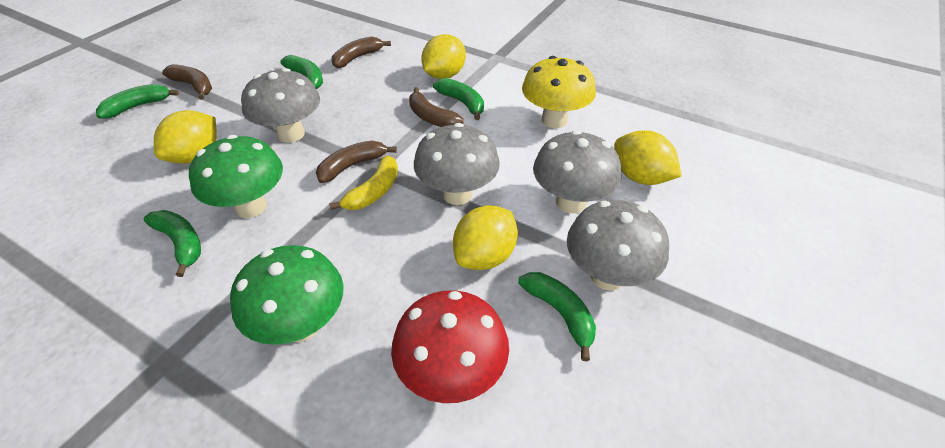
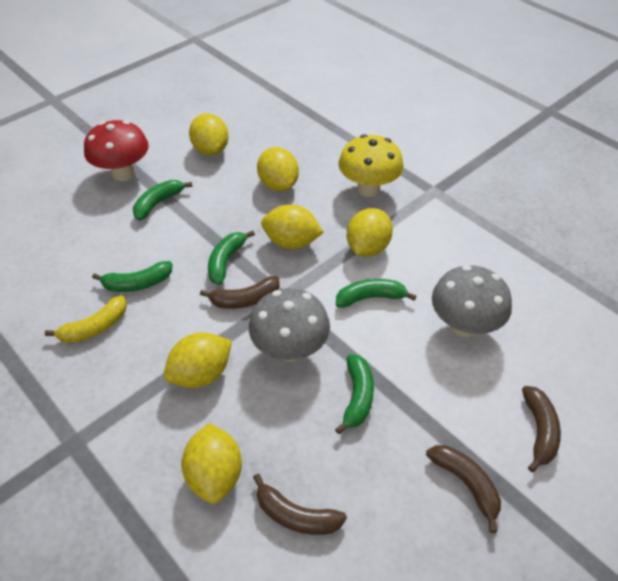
green mushroom: [189,135,283,218] [230,245,344,345] = 2 -> none = 0
grey mushroom: [241,68,320,143] [414,123,500,205] [533,130,622,213] [567,200,669,291] = 4 -> [249,288,330,362] [432,265,512,337] = 2
yellow lemon: [154,110,217,164] [421,34,466,79] [453,205,518,270] [614,130,682,185] = 4 -> [164,332,232,388] [181,423,242,504] [189,113,229,155] [257,147,299,191] [261,204,324,249] [347,208,393,257] = 6

